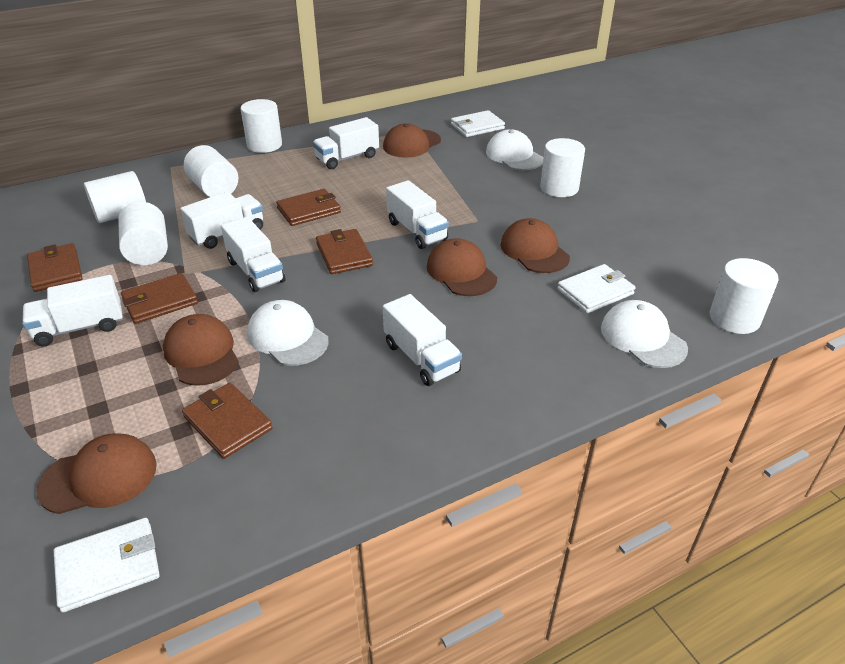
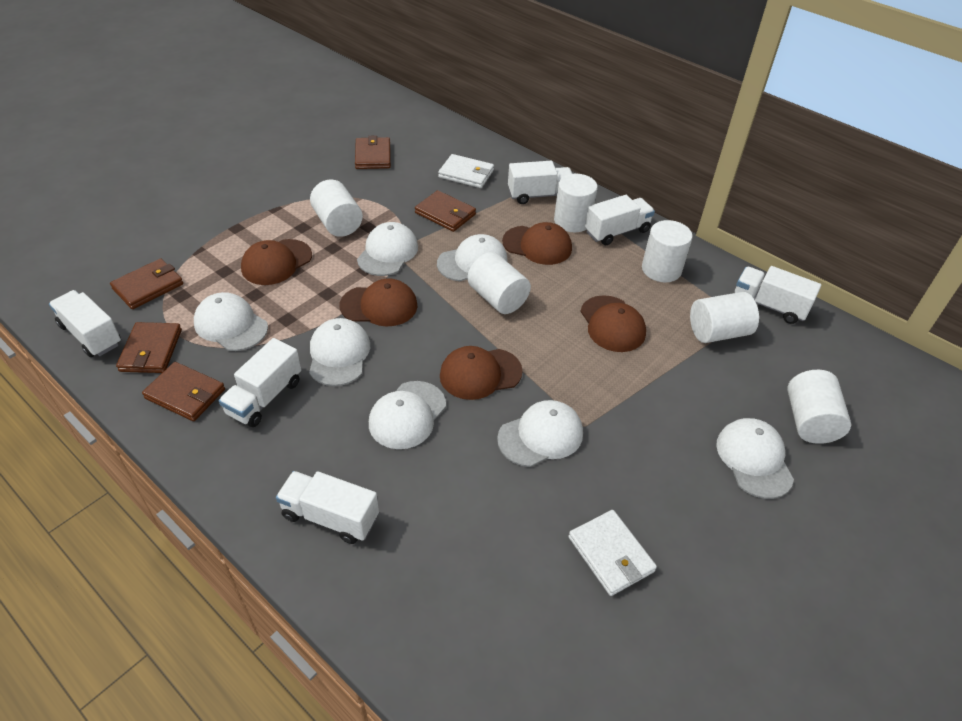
white cap: [247,300,329,366] [486,129,544,170] [601,300,688,368] = 3 -> [194,292,268,351] [309,318,370,386] [357,222,418,276] [369,381,446,449] [437,234,508,281] [497,400,583,467] [716,418,794,499] = 7
white wallet: [53,518,160,613] [451,110,505,137] [557,264,636,313] = 3 -> [438,154,494,188] [568,510,657,596] = 2

